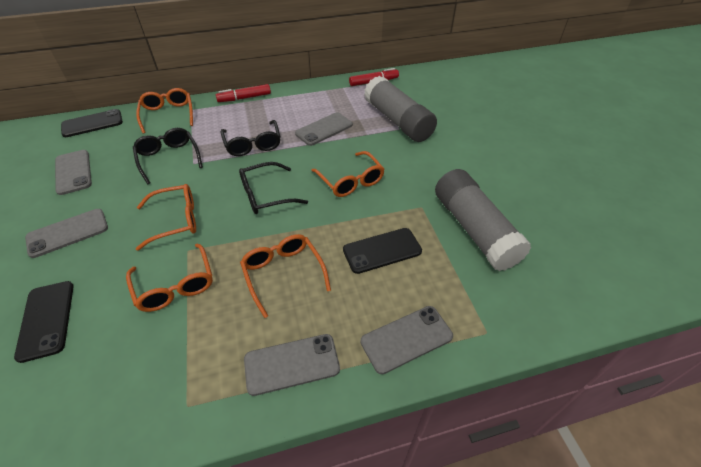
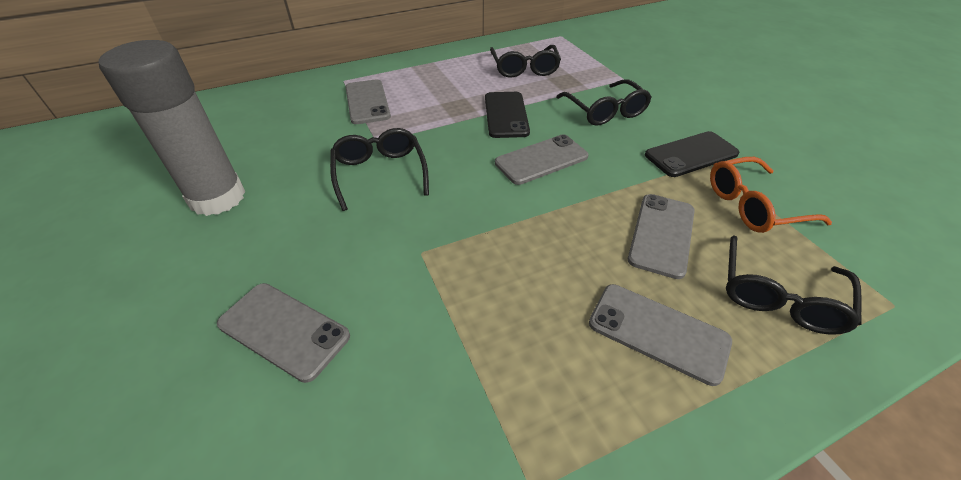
black glasses: [133,128,203,184] [220,120,280,156] [239,162,308,214] = 3 -> [330,128,429,211] [490,45,561,78] [556,79,652,126] [726,235,862,335] = 4
black phone: [14,281,74,363] [61,109,123,137] [343,228,422,274] = 3 -> [485,92,530,138] [645,131,739,177] = 2
grey glue stick: [364,76,437,142] [435,169,531,271] = 2 -> [99,40,246,216] = 1
orange glasses: [126,244,213,312] [136,88,193,134] [136,184,196,251] [240,234,331,318] [311,151,385,197] = 5 -> [710,157,832,233] = 1
red marker: [216,84,271,102] [349,68,399,86] = 2 -> none = 0

